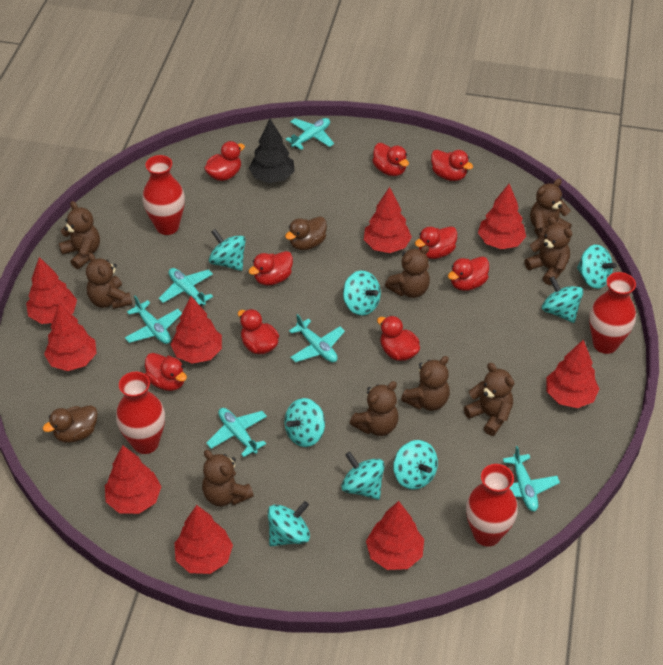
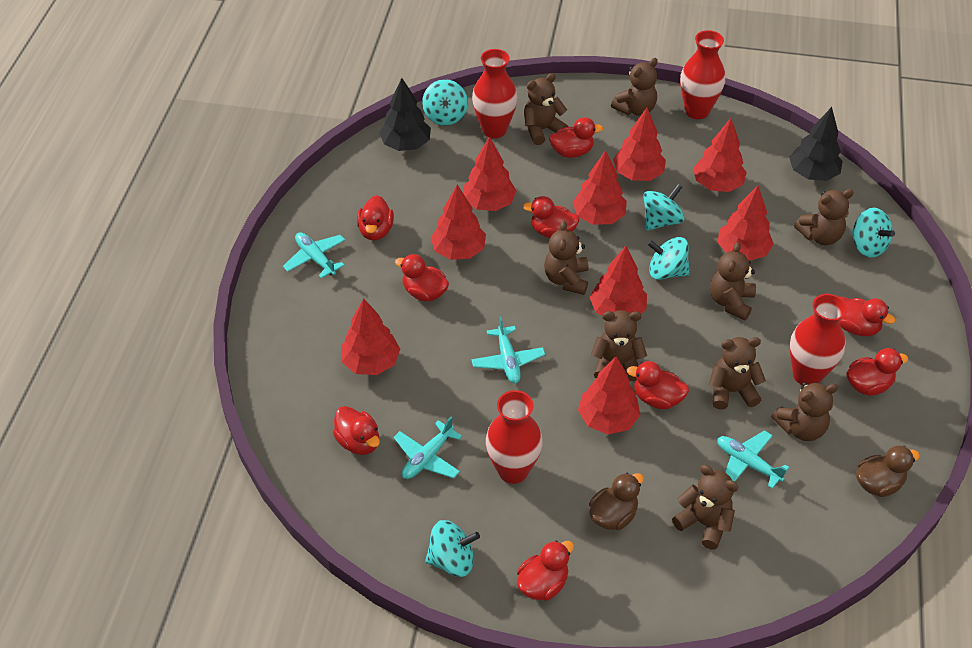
black tree: [249,119,294,183] = 1 -> [379,78,431,151] [789,107,843,181] = 2
turquoise plane: [125,296,182,344] [158,268,213,306] [206,408,267,457] [285,118,334,150] [289,314,345,363] [503,446,560,511] = 6 -> [283,232,345,278] [394,417,462,479] [471,316,545,384] [717,430,789,489] = 4
turquoise spinning top: [209,229,246,271] [268,501,310,546] [284,398,325,447] [341,452,385,500] [343,271,381,316] [393,440,438,490] [542,276,583,323] [577,244,617,289] = 8 -> [422,79,468,125] [425,520,480,577] [643,184,685,231] [647,237,690,280] [851,208,895,258] = 5

